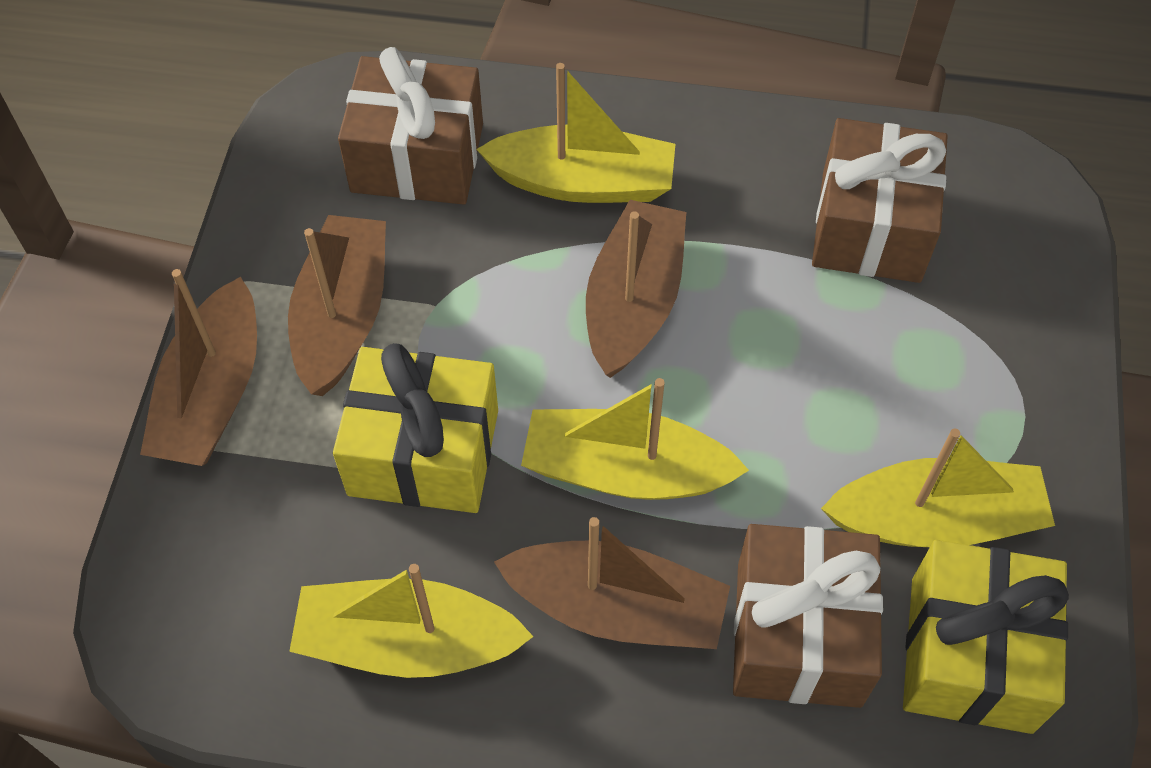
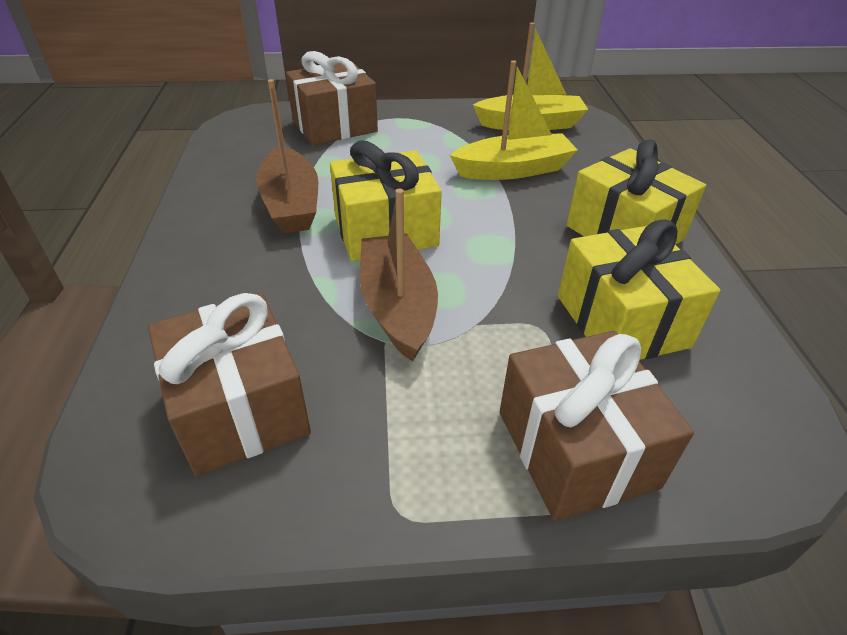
brown boat: [140,269,257,466] [288,215,386,396] [494,517,730,649] [586,200,686,378] = 4 -> [256,79,318,233] [359,189,438,361] = 2
yellow boat: [289,564,534,678] [476,63,676,203] [521,378,749,500] [821,428,1055,547] = 4 -> [450,60,578,180] [473,23,588,130] = 2
yellow gift: [333,343,498,513] [903,540,1069,734] = 2 -> [330,140,442,261] [558,219,720,360] [567,140,706,245] = 3

